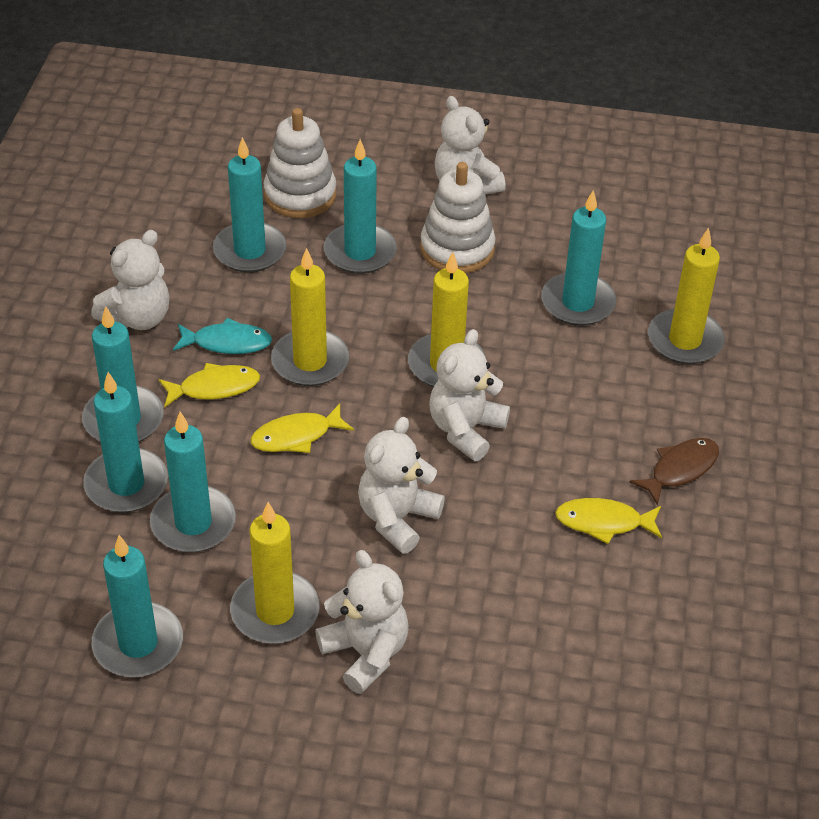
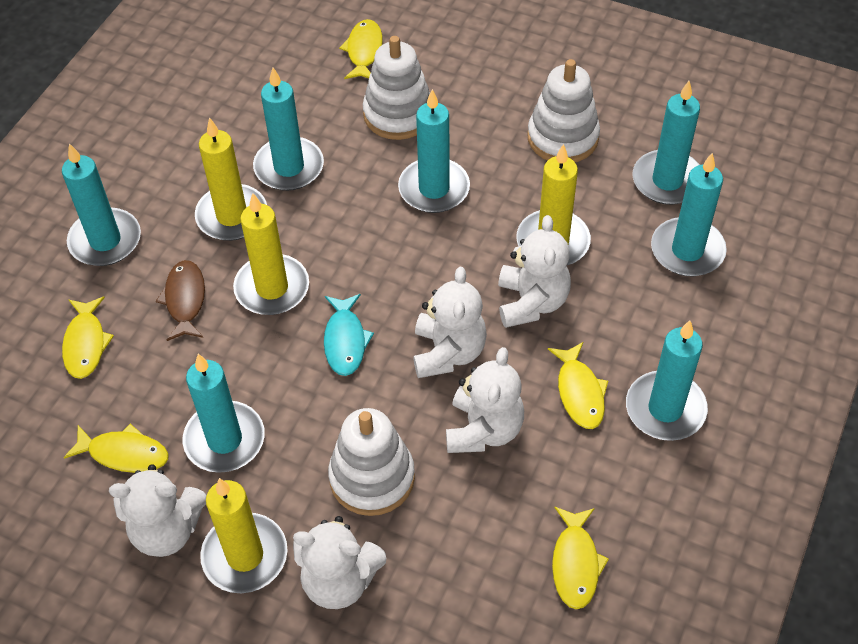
white stacking toy: [264,108,336,218] [420,162,496,273] = 2 -> [328,408,415,516] [363,36,430,140] [527,59,600,162] = 3
yellow fish: [159,363,260,407] [250,403,354,453] [555,498,662,544] = 3 -> [62,297,114,379] [64,424,169,473] [339,19,383,79] [548,342,608,429] [552,507,609,609] = 5

